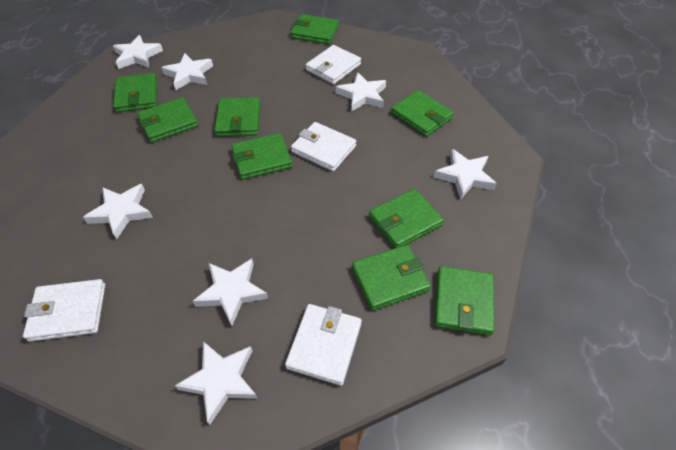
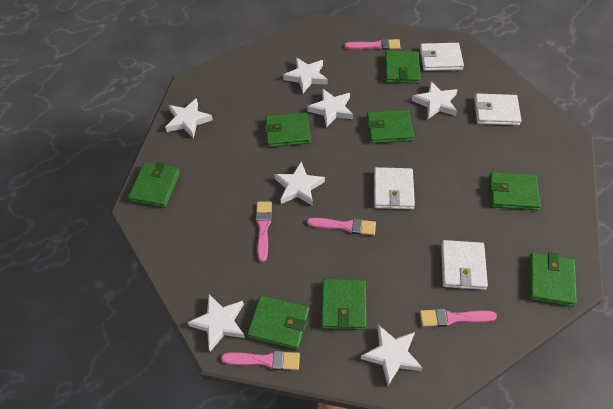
green wallet: [113,73,157,112] [137,98,198,143] [214,97,260,137] [231,133,293,180] [290,14,339,44] [352,245,431,311] [369,189,444,248] [391,90,454,137] [435,266,494,336] = 9 -> [128,162,180,208] [247,295,310,350] [265,113,311,147] [321,278,367,330] [367,110,414,143] [385,51,421,84] [489,172,541,210] [529,252,577,307] = 8
pink brush: none = 0 -> [221,351,300,370] [256,201,272,262] [307,218,376,235] [344,39,401,50] [420,309,497,327] = 5

